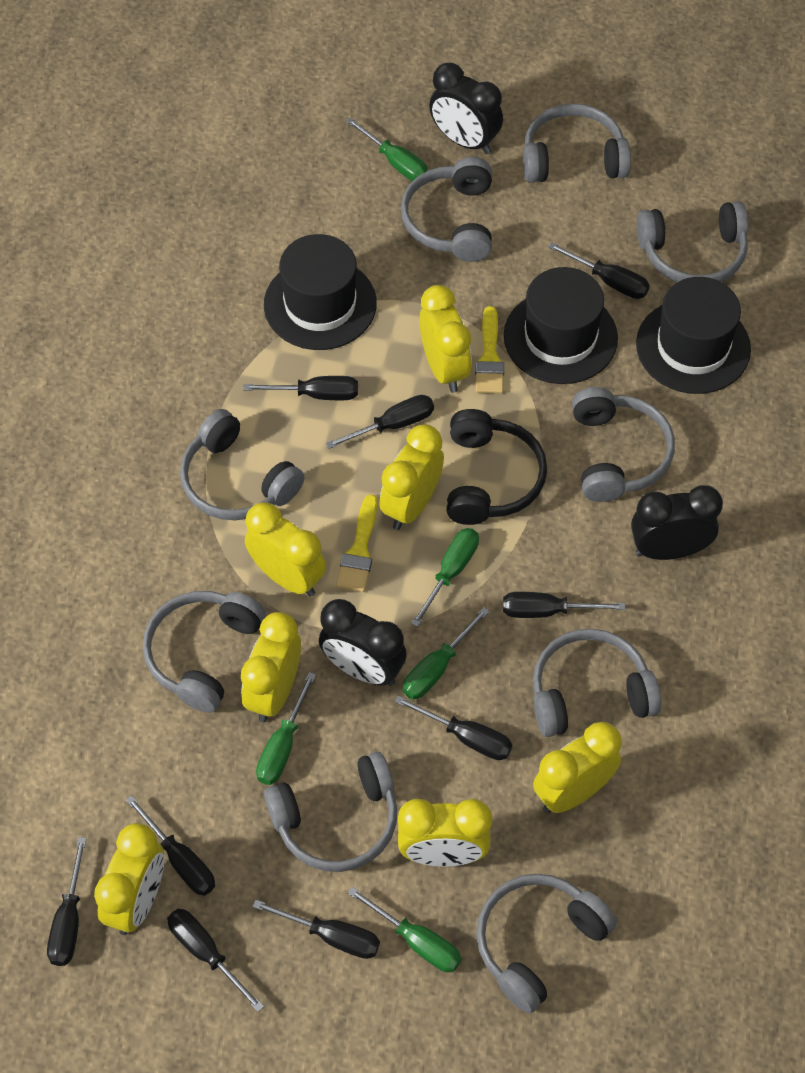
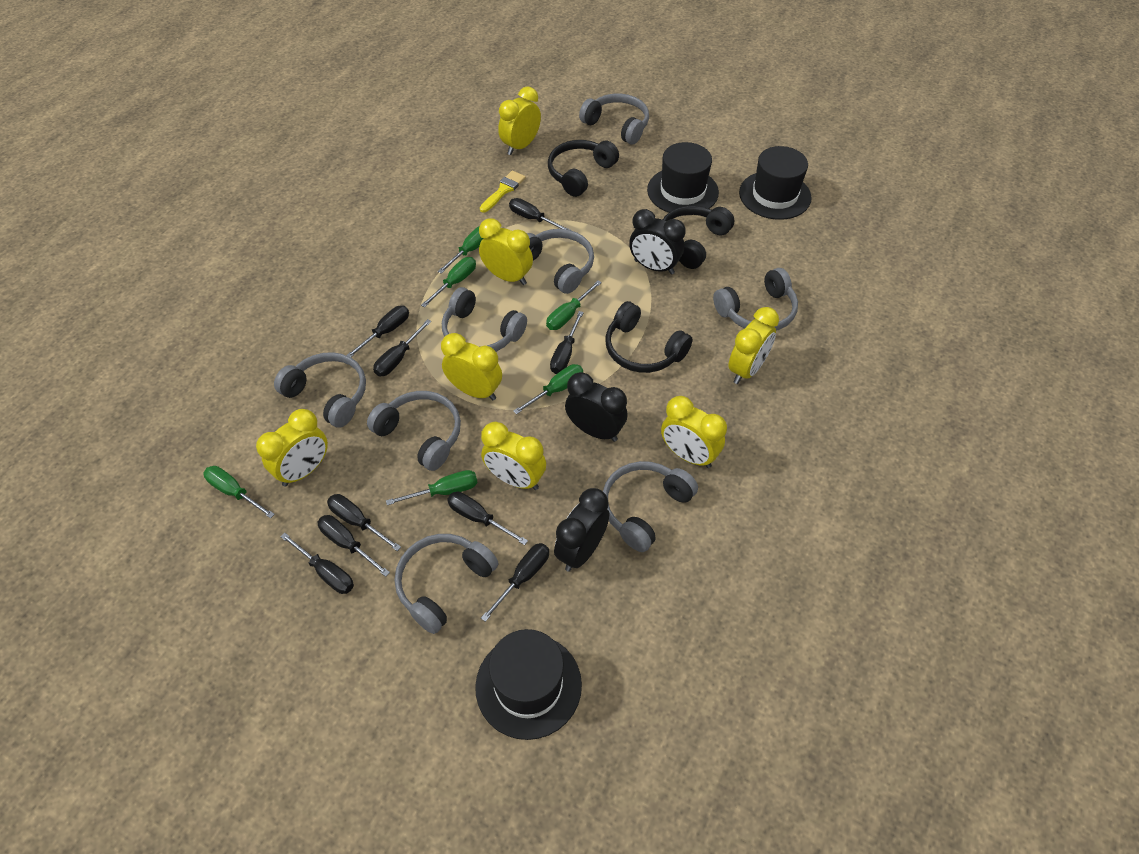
black headphones: [447,409,547,525] = 1 -> [548,140,619,197] [606,301,693,373] [663,206,734,269] = 3
green screwdriver: [256,672,316,785] [346,117,428,181] [347,887,462,972] [403,607,490,699] [411,528,479,627] = 5 -> [204,466,275,518] [386,470,478,505] [421,257,476,308] [438,227,483,274] [513,364,583,415] [546,280,602,330] = 6
grey headphones: [143,591,266,713] [180,409,304,520] [264,752,398,872] [401,157,492,262] [476,874,617,1013] [523,104,631,183] [533,629,661,737] [572,387,675,502] [637,201,748,282] = 9 -> [274,352,366,428] [367,391,461,471] [395,534,498,634] [442,287,527,352] [527,229,594,294] [579,94,649,145] [603,461,698,552] [713,268,798,331] = 8
yellow brush: [336,494,378,592] [475,306,504,394] = 2 -> [480,171,526,212] = 1

